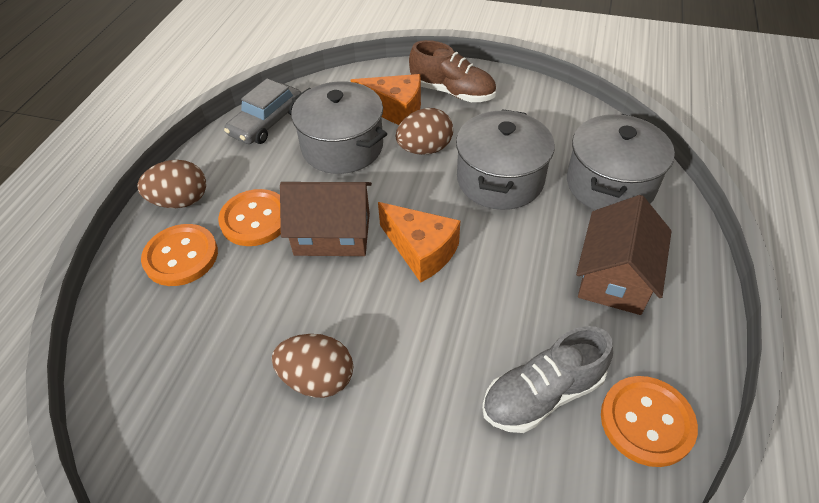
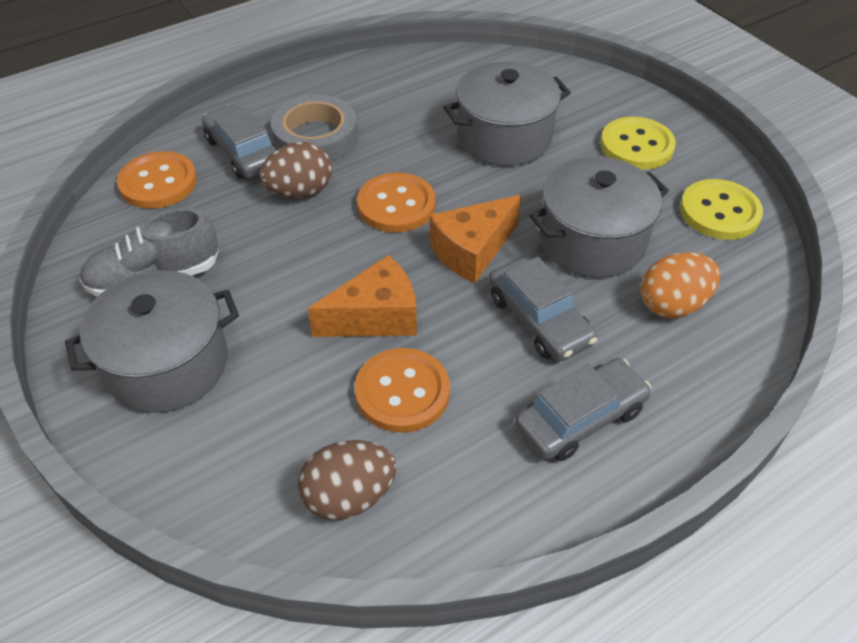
brown egg: [137,160,206,208] [272,334,353,398] [396,108,453,155] = 3 -> [259,142,332,198] [298,440,397,520] = 2
brown house: [280,182,372,256] [576,195,672,315] = 2 -> none = 0
brown shoe: [409,40,496,102] = 1 -> none = 0
grey car: [224,79,301,144] = 1 -> [202,104,278,179] [488,257,597,361] [515,358,652,461] = 3
grey tape: none = 0 -> [271,95,358,162] = 1
orange egg: none = 0 -> [640,252,720,318] = 1
yellow button: none = 0 -> [600,117,676,170] [680,179,763,240] = 2

